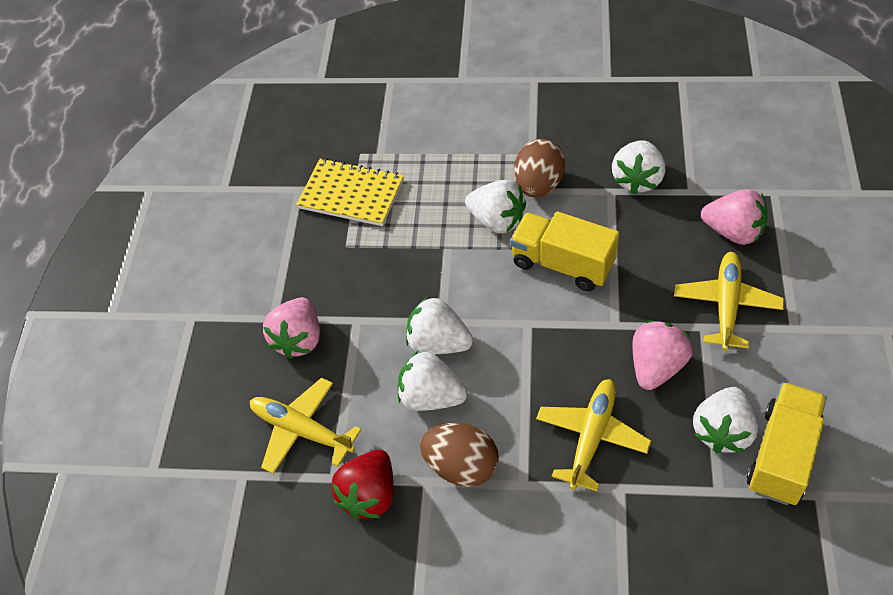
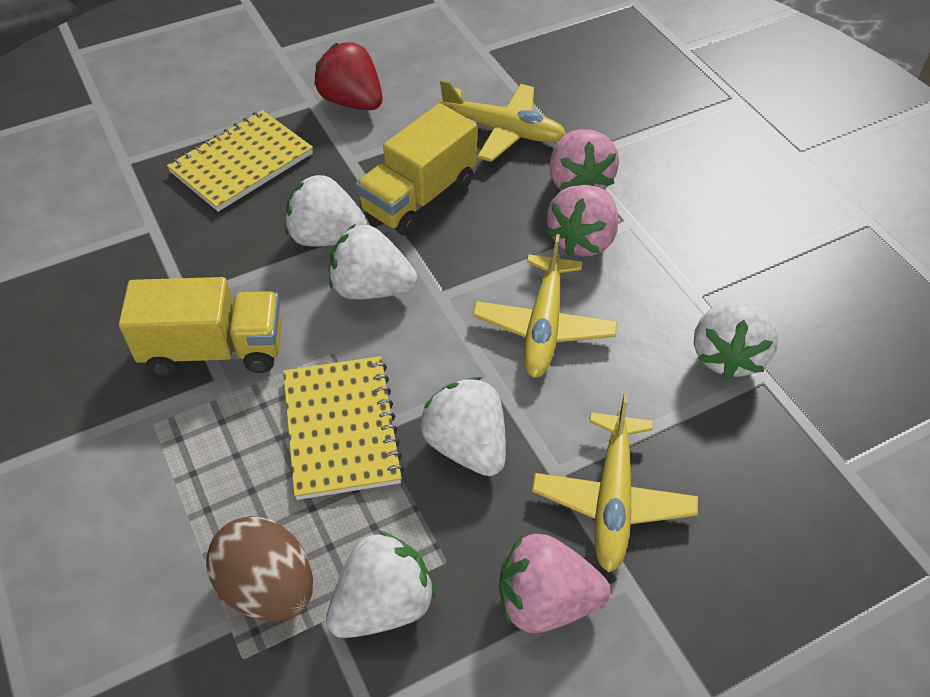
brown egg: [420,423,499,487] [514,139,565,197] = 2 -> [206,516,313,621] = 1
yellow notebook: [296,158,404,226] = 1 -> [167,110,313,212] [283,356,404,500] = 2

